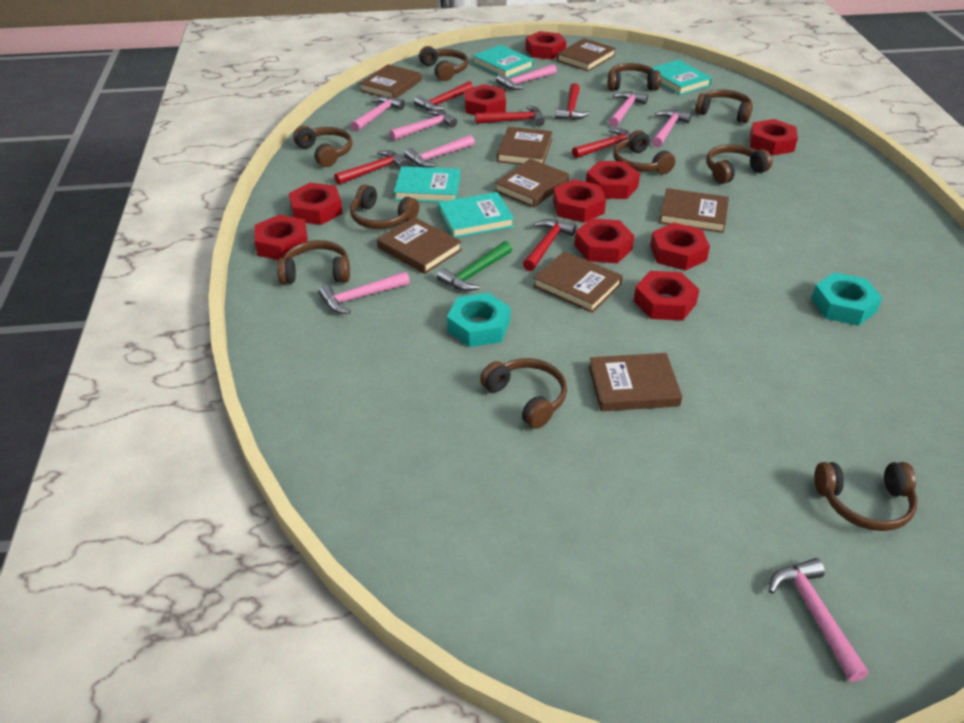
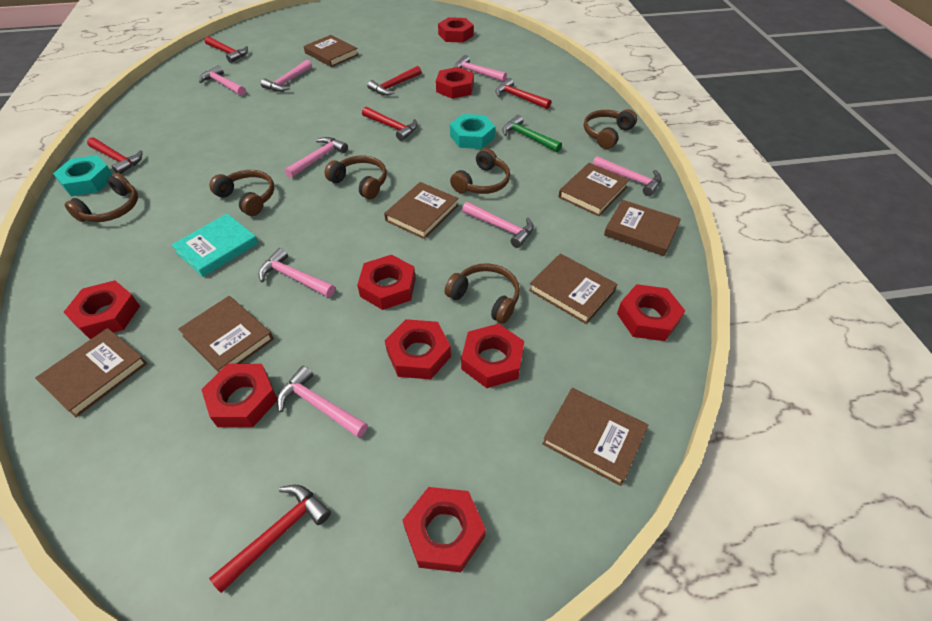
brown headphones: [277,240,350,284] [293,126,353,167] [350,184,419,229] [419,46,468,81] [480,358,567,429] [608,63,661,91] [613,130,675,174] [695,90,753,123] [706,144,772,184] [814,462,918,531] = 10 -> [64,173,138,222] [209,170,274,216] [325,155,387,199] [445,263,520,324] [450,148,510,194] [584,109,637,149] = 6
red nut: [254,215,308,260] [289,183,343,225] [465,84,506,115] [525,31,566,60] [553,179,606,223] [574,218,634,263] [586,161,640,199] [634,271,700,321] [650,223,710,271] [750,119,798,156] = 10 -> [64,280,140,339] [201,364,277,427] [357,255,416,310] [385,319,451,379] [403,487,486,572] [436,67,474,99] [438,17,474,43] [461,324,524,388] [617,284,685,341] = 9
turquoise book: [394,166,460,202] [438,192,514,238] [473,45,534,78] [647,60,712,95] = 4 -> [171,214,258,277] = 1

